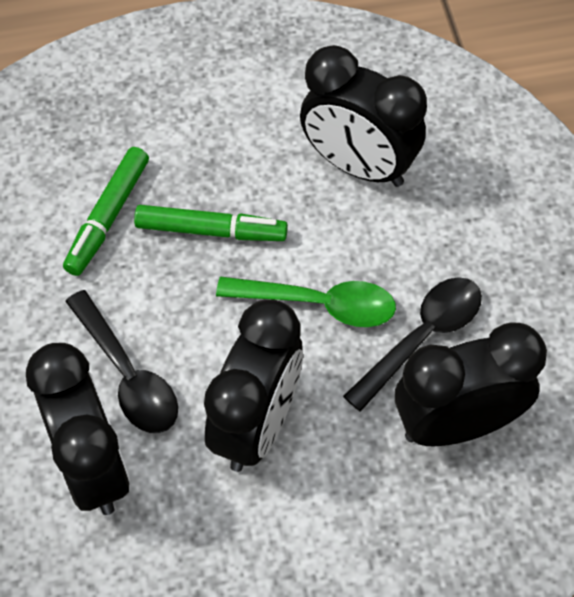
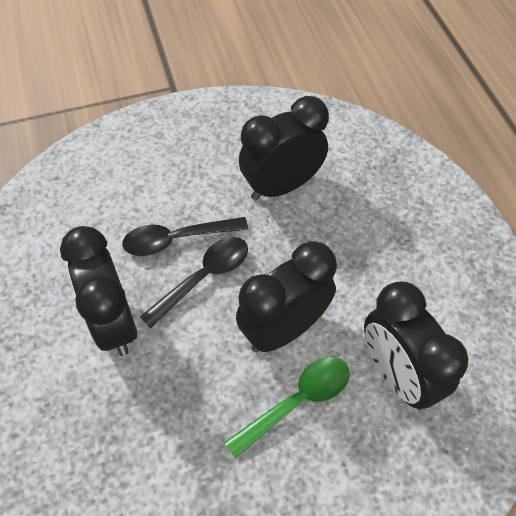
green marker: [63,147,149,276] [134,205,288,241] = 2 -> none = 0

